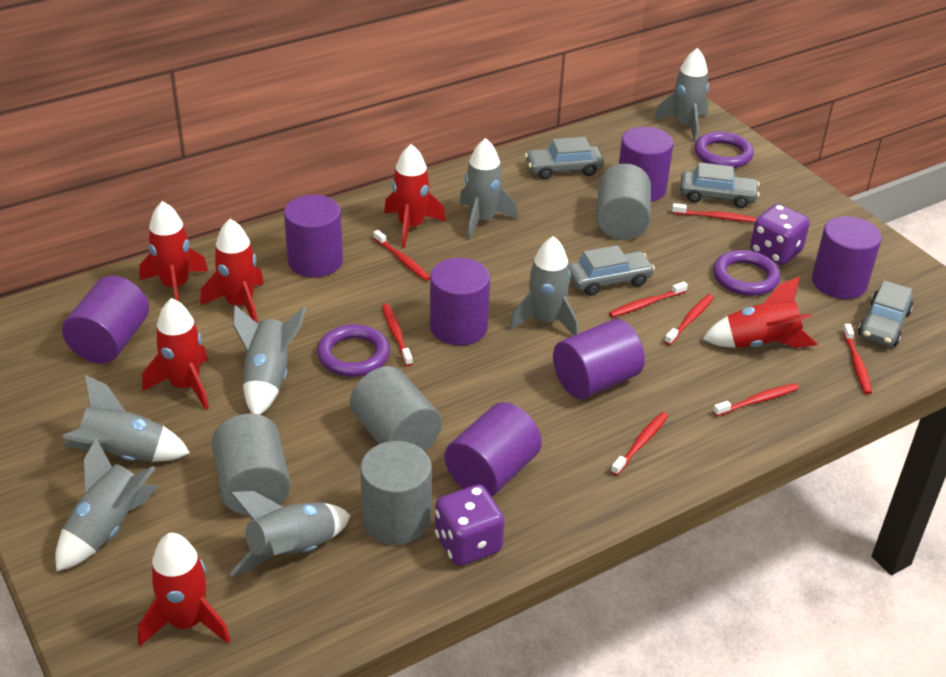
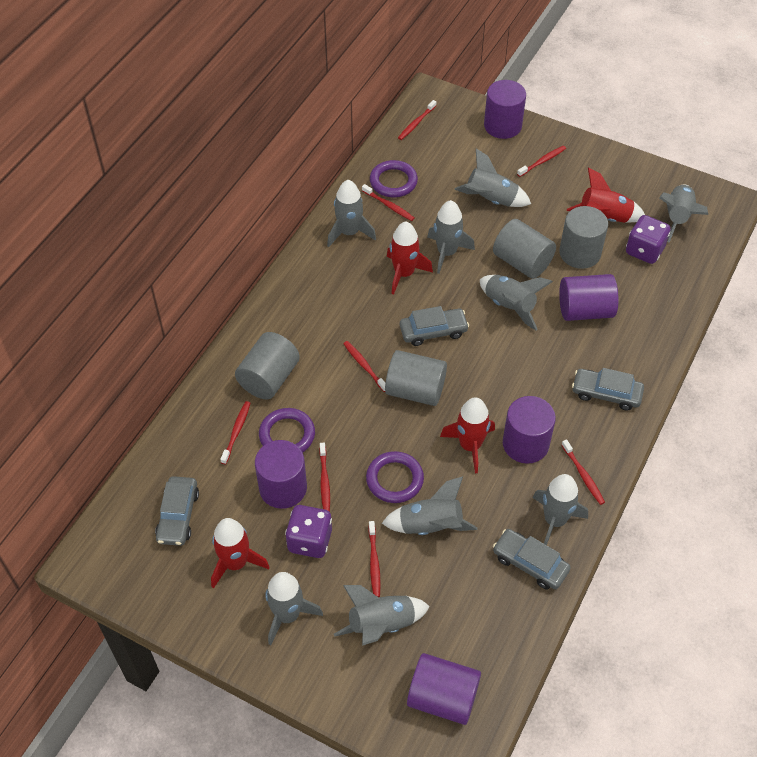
grey rocket: [55,438,159,571] [62,375,190,462] [230,491,351,577] [233,305,306,415] [459,138,518,240] [509,236,579,336] [654,48,709,143] = 7 -> [265,572,323,645] [327,180,376,247] [334,585,430,646] [382,476,477,535] [427,200,475,274] [454,149,531,207] [480,275,553,331] [533,474,588,545] [660,184,708,243] = 9
purple cylinder: [62,276,149,364] [284,195,343,277] [430,258,490,345] [445,402,542,497] [553,319,645,399] [619,127,673,202] [812,216,882,299] = 7 -> [255,440,307,509] [407,653,481,725] [484,80,526,139] [503,396,556,464] [559,274,619,321] = 5
red rocket: [138,533,230,646] [139,201,209,301] [142,298,209,410] [200,219,264,323] [384,144,446,248] [703,276,817,348] = 6 -> [211,518,269,589] [387,222,433,295] [440,397,495,473] [567,168,645,223] = 4

